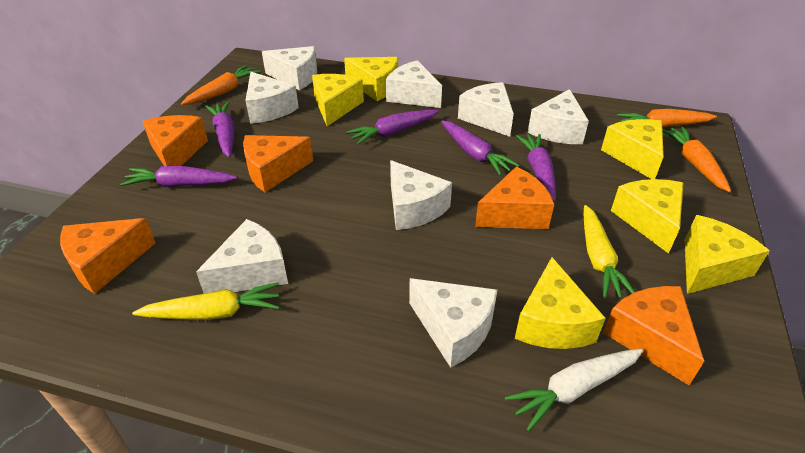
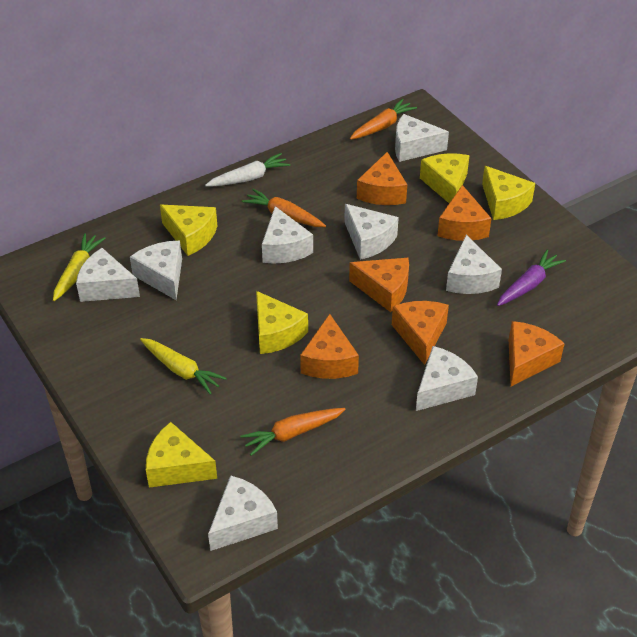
orange cheese: [60,218,156,294] [142,115,208,166] [243,135,313,192] [475,167,554,229] [603,286,704,385] = 5 -> [300,314,359,379] [349,258,409,312] [357,152,407,205] [392,301,449,365] [437,185,492,241] [509,321,565,386] = 6
purple carrot: [120,166,237,187] [205,101,235,158] [347,110,439,145] [441,120,520,176] [516,134,556,202] = 5 -> [497,250,566,306] = 1
yellow cheese: [312,74,364,126] [344,57,398,101] [515,257,606,349] [601,119,664,179] [611,179,683,254] [685,215,770,294] = 6 -> [146,422,217,488] [160,205,217,256] [256,291,308,354] [420,153,470,203] [482,166,535,220] = 5

